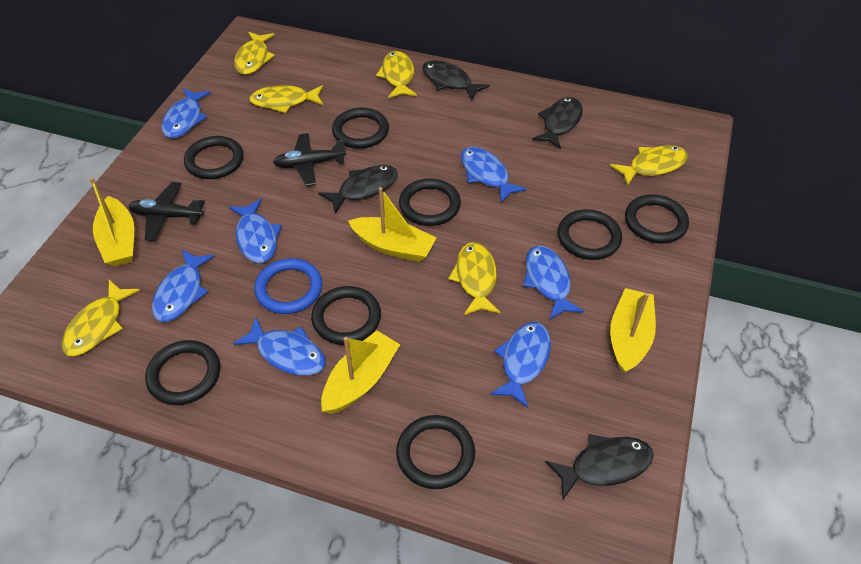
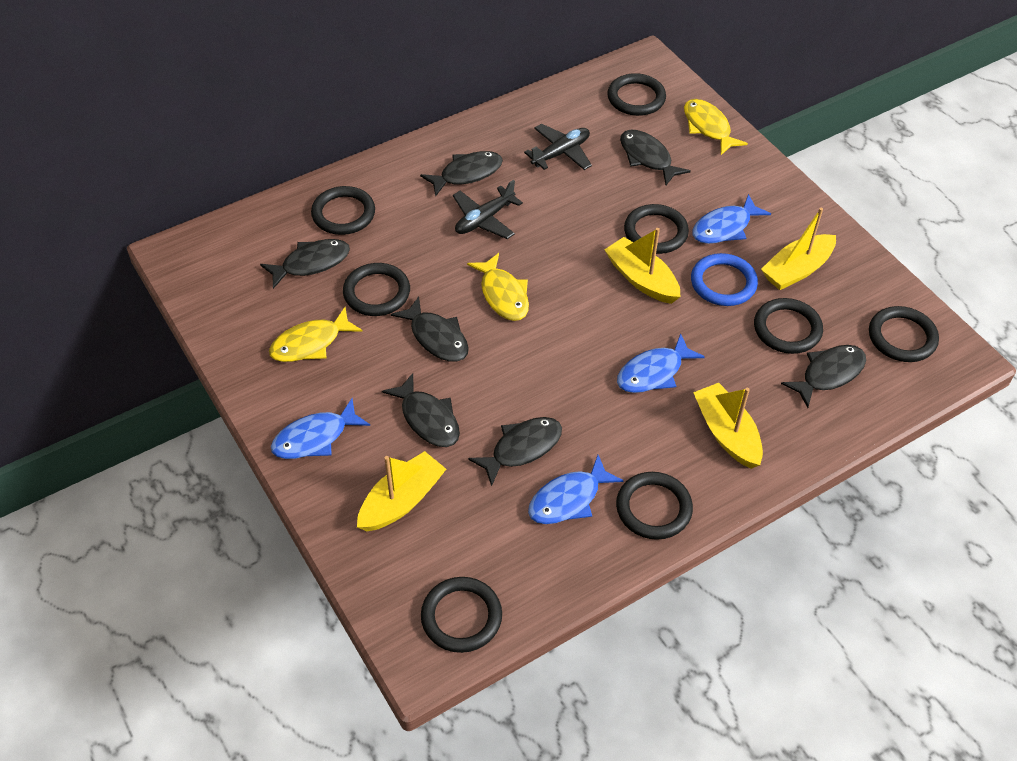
black fish: [319,165,398,214] [422,60,490,100] [532,97,583,149] [546,434,654,500] = 4 -> [260,239,350,289] [382,373,460,447] [391,296,469,362] [420,151,503,197] [468,417,562,486] [620,130,691,185] [781,345,866,408] = 7
blue fish: [152,249,215,322] [161,88,211,138] [229,199,282,263] [233,317,326,376] [461,147,527,203] [490,322,551,408] [523,246,584,320] = 7 -> [271,398,370,459] [528,455,624,524] [617,334,705,393] [692,194,771,244] = 4
yellow fish: [61,280,140,356] [234,32,275,75] [249,85,323,113] [376,51,417,98] [448,242,501,315] [610,145,688,186] = 6 -> [269,307,363,362] [467,253,529,321] [684,99,748,155] = 3

